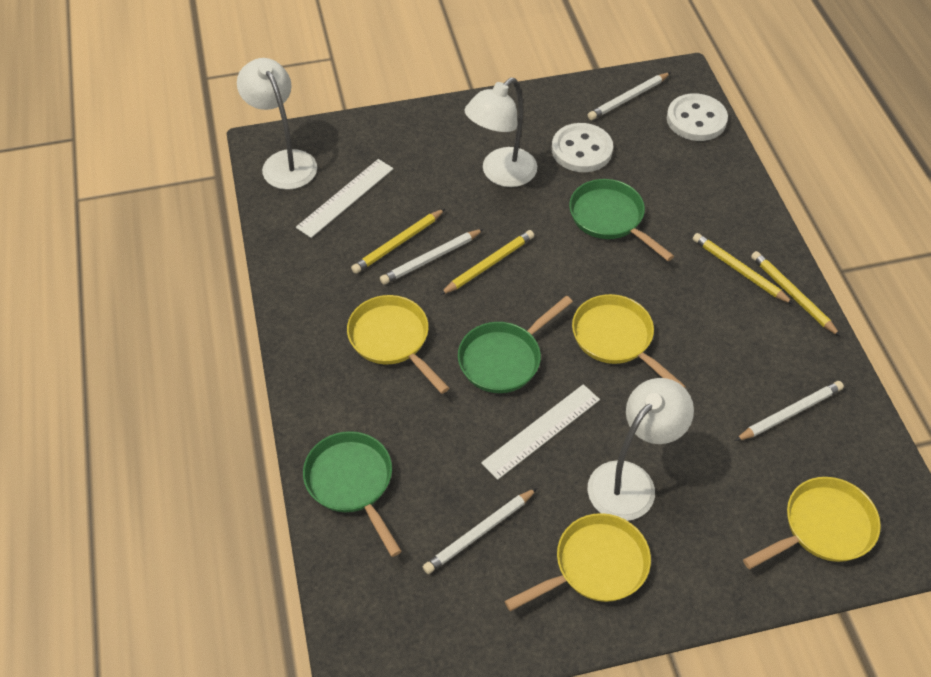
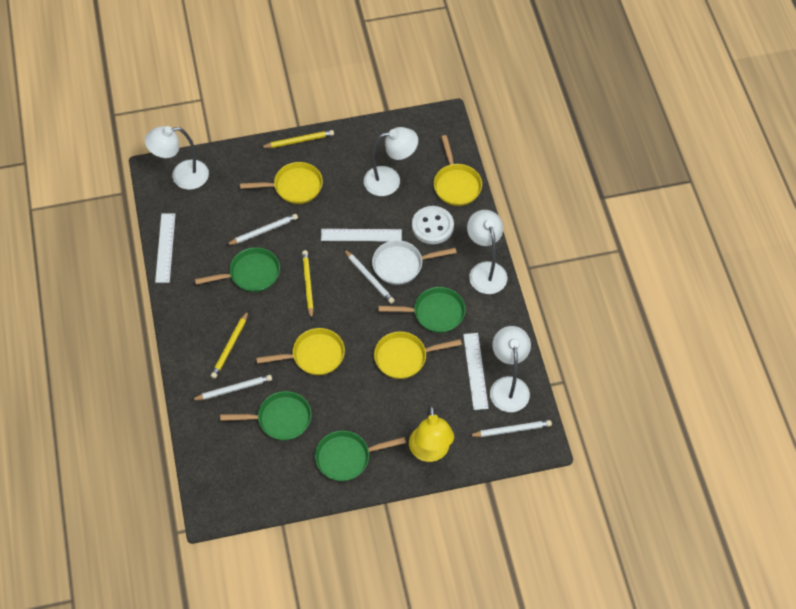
green pan: [303,431,402,557] [458,296,573,393] [569,179,674,261] = 3 -> [195,247,280,292] [220,391,311,441] [315,431,406,481] [378,287,466,333] = 4
white button: [552,123,613,172] [667,93,728,141] = 2 -> [412,206,454,244] = 1
white lamp: [237,58,317,190] [464,77,537,187] [587,378,694,521] = 3 -> [145,126,209,190] [364,127,418,196] [467,210,507,294] [490,326,531,412] = 4
white pan: none = 0 -> [372,240,457,285] = 1
white ruler: [296,159,393,238] [481,384,600,480] = 2 -> [155,214,175,283] [321,229,402,241] [463,333,489,410] = 3
yellow lamp: none = 0 -> [409,405,454,462] = 1
yellow pencil: [351,209,445,274] [440,230,534,295] [693,233,793,304] [751,251,841,337] = 4 -> [211,311,248,379] [261,130,334,148] [302,250,314,320] = 3

